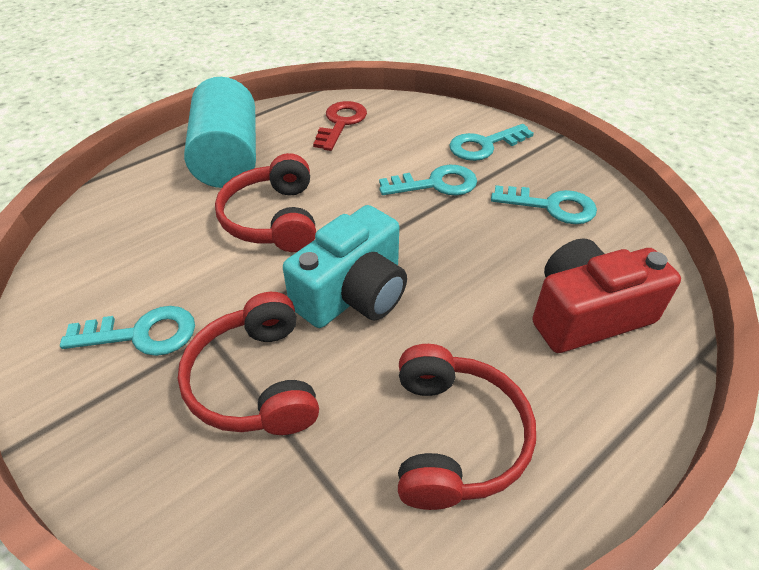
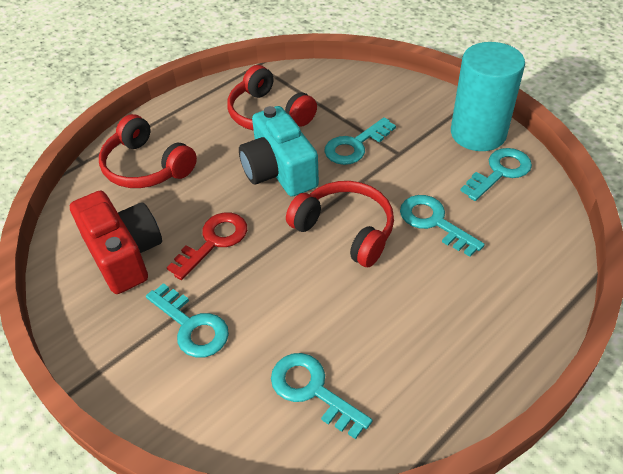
turquoise key: [60,306,195,356] [379,165,477,195] [449,124,534,161] [491,185,597,224] = 4 -> [146,283,229,358] [271,353,372,439] [324,117,396,165] [400,195,485,257] [460,148,532,201] = 5

